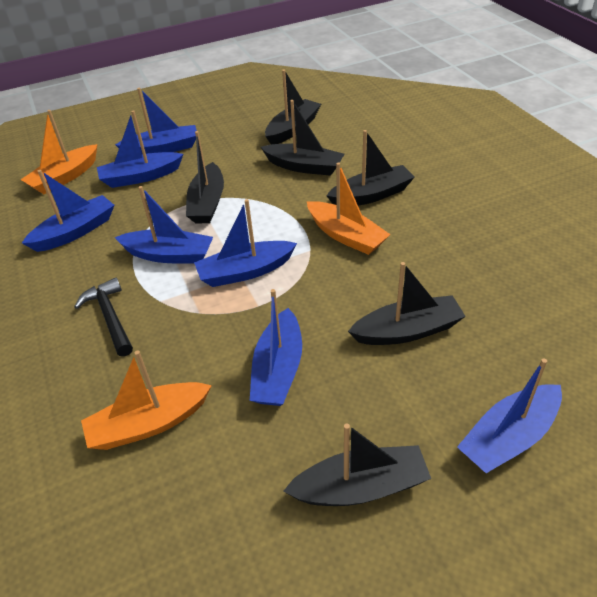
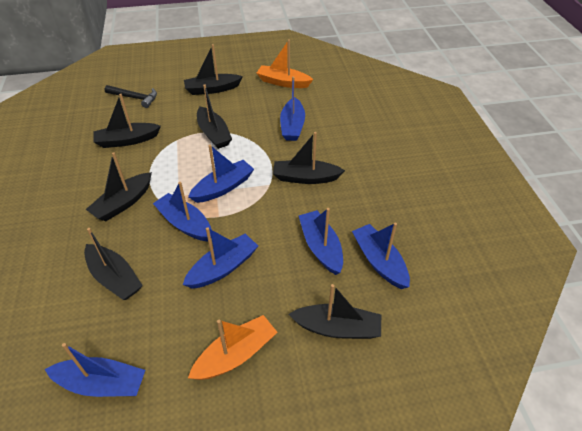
black boat: [186,131,224,223] [261,100,344,176] [265,70,321,144] [284,424,431,506] [327,130,415,206] [348,262,466,345] = 6 -> [84,228,143,300] [86,152,152,221] [93,94,161,148] [184,44,243,95] [197,84,232,149] [273,132,345,184] [289,284,381,339] = 7
orange boat: [21,110,98,194] [81,350,212,450] [307,162,391,255] = 3 -> [188,315,278,380] [257,39,313,88] = 2

